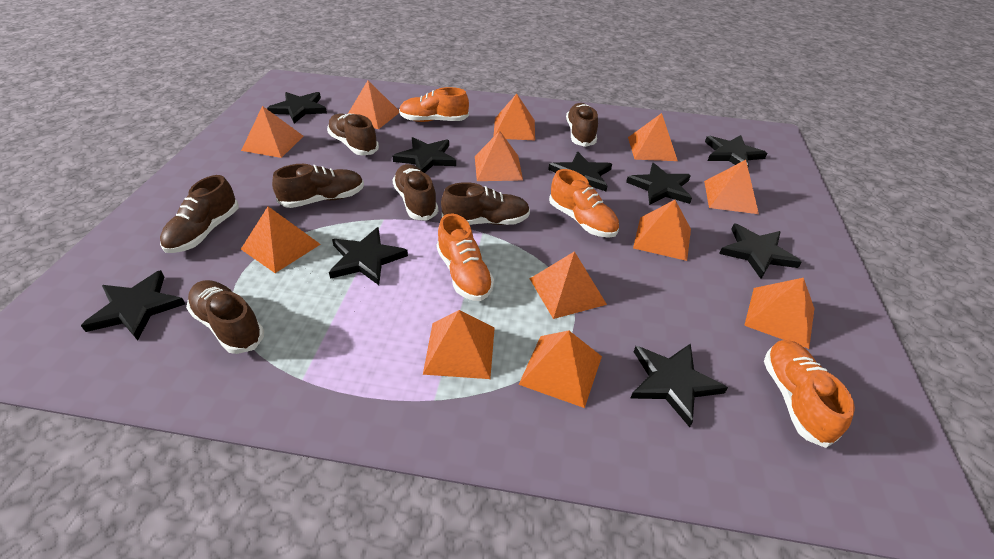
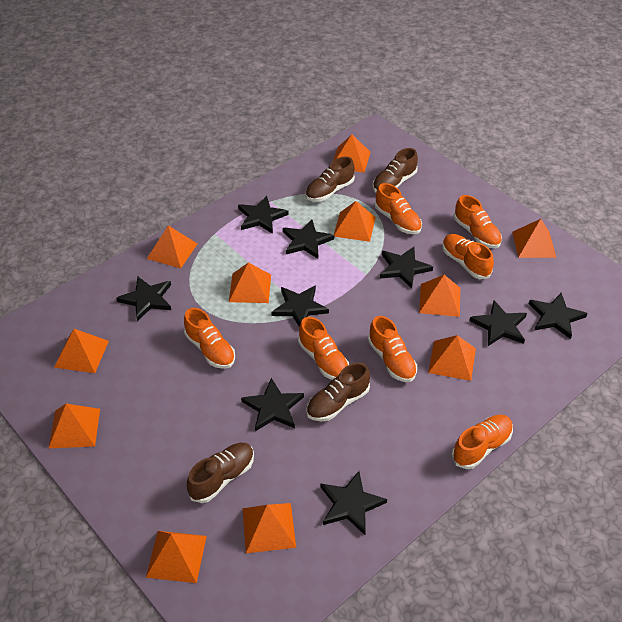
brown shoe: [160,175,239,253] [186,280,264,354] [272,164,364,208] [327,114,379,155] [392,164,438,221] [441,182,530,225] [566,103,598,147] = 7 -> [187,443,254,503] [305,157,355,202] [306,362,370,421] [373,148,418,192] = 4
orange pyramid: [241,106,303,158] [241,207,321,273] [348,81,399,129] [423,310,495,379] [475,131,523,181] [493,94,535,140] [519,330,602,408] [530,251,607,319] [628,113,678,161] [633,200,691,261] [704,160,759,214] [744,278,815,349] = 12 -> [49,404,100,448] [54,329,109,373] [146,531,207,583] [147,226,198,268] [229,262,271,303] [242,503,296,553] [333,134,370,173] [334,201,376,242] [419,275,460,317] [428,335,476,381] [512,219,556,258] = 11
orange shoe: [399,87,469,122] [436,214,494,301] [549,169,619,238] [764,340,855,448] = 4 -> [184,308,235,369] [298,317,349,380] [368,316,417,382] [375,183,422,234] [442,234,494,279] [452,415,513,469] [454,195,502,248] = 7

